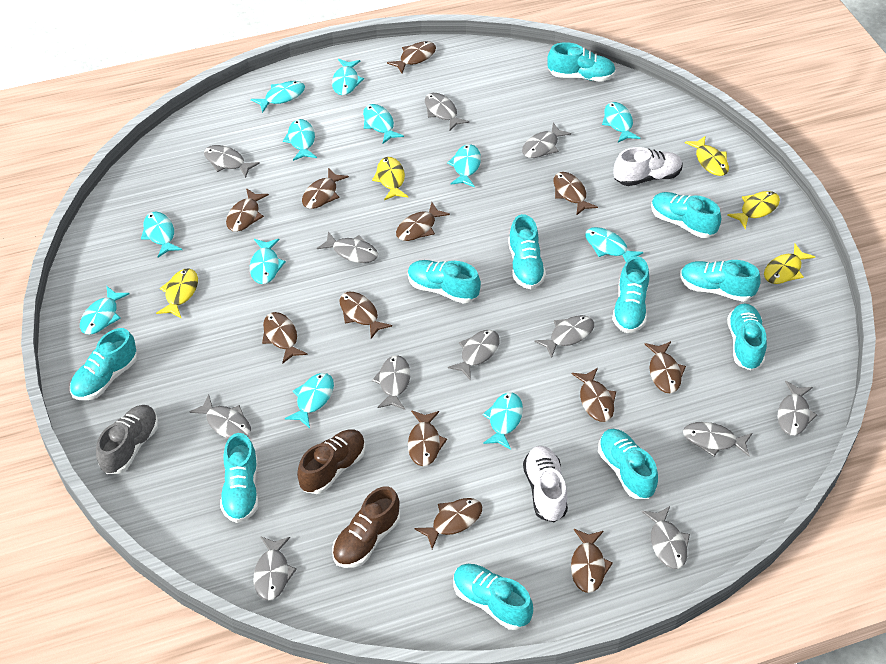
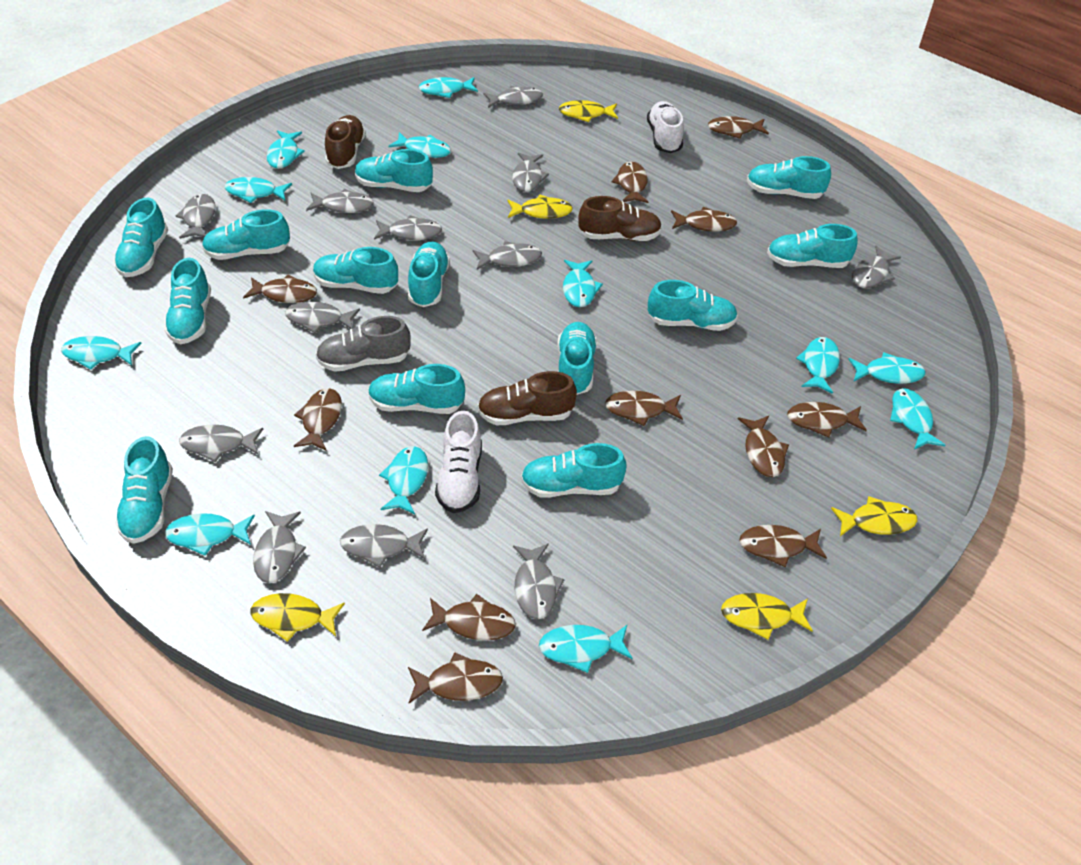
brown fish: [226,188,269,232] [262,312,308,364] [302,168,349,209] [339,292,392,339] [387,41,436,73] [396,202,450,241] [408,410,447,466] [414,498,482,549] [553,172,598,216] [571,529,613,593] [572,368,616,422] [645,341,686,393] = 12 -> [243,274,317,303] [294,388,342,451] [408,652,503,703] [422,594,516,641] [605,391,683,426] [612,162,648,203] [671,207,737,232] [708,116,769,139] [738,416,789,477] [739,525,827,568] [787,402,867,438] = 11
brown shoe: [297,430,365,494] [332,486,400,568] = 2 -> [325,115,366,169] [477,371,577,425] [578,196,662,241] = 3
turquoise shoe: [70,328,137,400] [220,433,259,523] [408,260,481,304] [454,564,533,630] [508,214,546,289] [547,42,616,82] [598,429,658,499] [612,256,649,333] [651,192,721,238] [680,260,761,302] [727,304,767,370] = 11 -> [114,198,168,277] [115,436,173,544] [164,258,211,344] [202,209,290,260] [313,247,398,294] [355,149,433,192] [368,364,465,414] [408,241,450,307] [521,443,627,498] [557,322,597,395] [648,280,738,331] [747,156,831,199] [767,224,858,268] = 13

